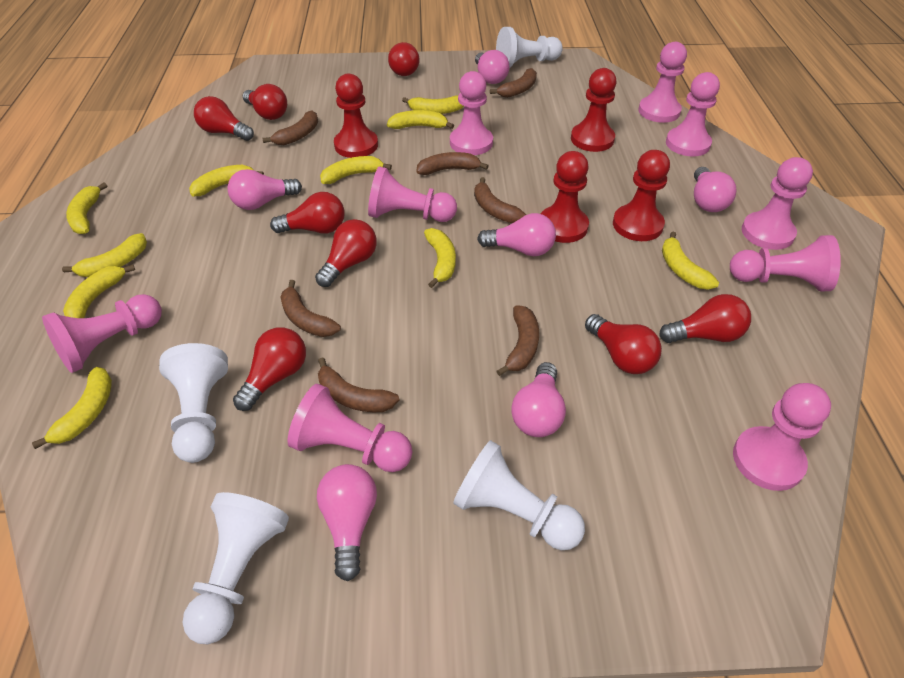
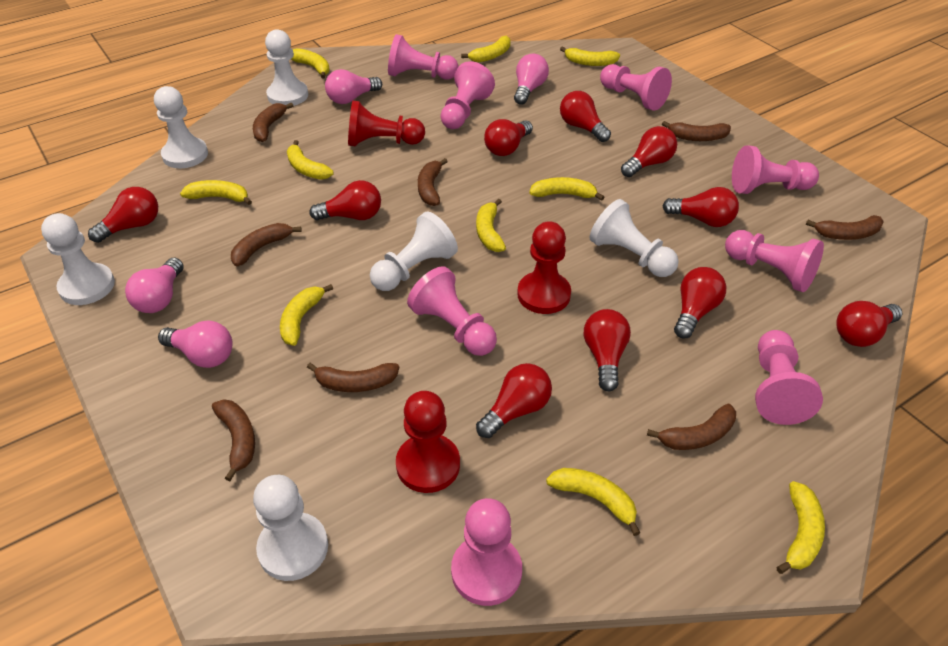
brown banana: [263,111,318,145] [280,280,341,337] [318,357,399,412] [416,152,489,175] [474,177,526,223] [490,68,537,98] [497,305,539,376] = 7 -> [212,399,255,481] [231,223,302,266] [253,102,293,142] [307,363,399,392] [418,158,448,206] [647,404,736,450] [662,121,731,141] [806,215,884,240] = 8
pink light bulb: [227,169,302,210] [317,464,377,581] [475,50,509,84] [477,213,556,256] [511,362,566,437] [694,167,737,212] = 6 -> [125,258,184,313] [158,320,233,368] [325,69,382,104] [514,54,549,105] = 4
pink pawn: [42,294,162,373] [287,384,412,472] [368,166,457,222] [450,71,493,155] [639,42,687,123] [666,72,720,157] [730,235,841,291] [733,383,831,491] [742,157,813,250] = 9 -> [388,34,459,80] [407,266,497,356] [440,61,495,129] [451,498,522,606] [600,64,672,111] [725,230,824,292] [732,145,819,194] [755,330,823,425] = 8
red light bulb: [194,96,254,141] [233,327,306,411] [243,84,287,120] [270,192,345,234] [315,219,377,287] [388,42,420,76] [585,314,662,374] [659,294,751,343] = 8 -> [88,187,158,243] [310,180,381,220] [476,363,552,438] [484,119,533,156] [560,91,611,142] [584,309,631,391] [621,126,677,177] [663,187,739,227] [674,267,726,338] [836,301,902,347] = 10
red pawn: [334,73,378,158] [541,151,589,243] [571,68,617,152] [613,150,670,241] = 4 -> [348,101,425,146] [396,391,460,493] [517,221,571,314] = 3
white pawn: [159,343,228,463] [182,492,289,644] [453,440,585,550] [496,27,563,68] = 4 -> [41,213,115,305] [154,86,208,168] [253,475,328,581] [265,29,308,106] [370,211,458,291] [590,199,679,277] = 6

